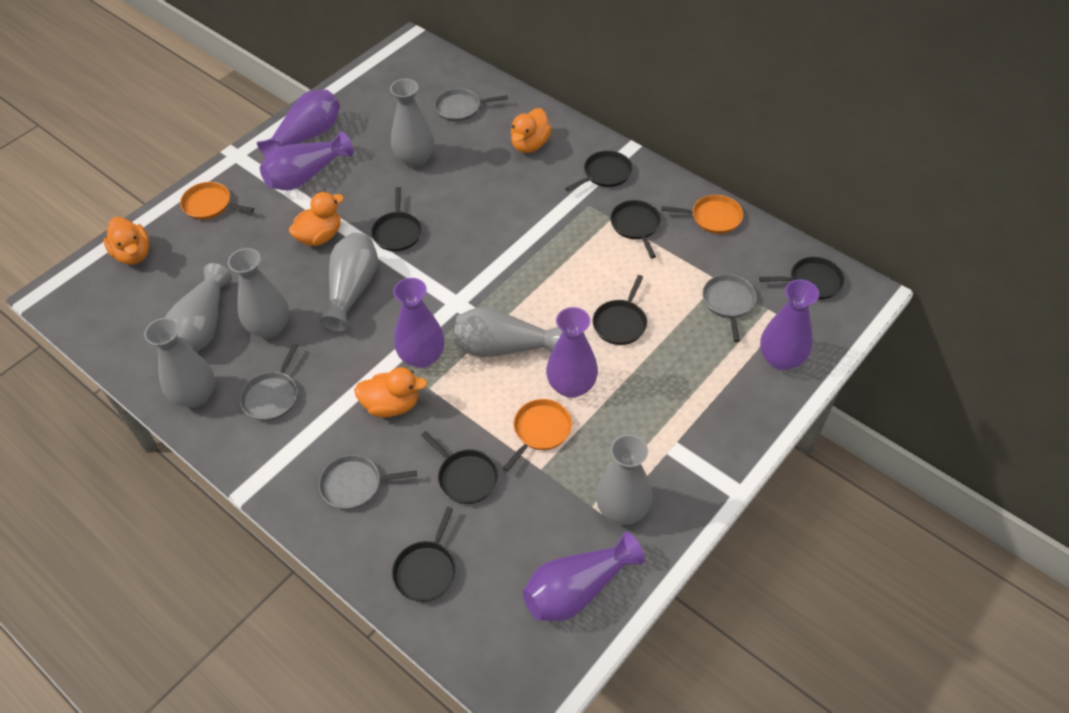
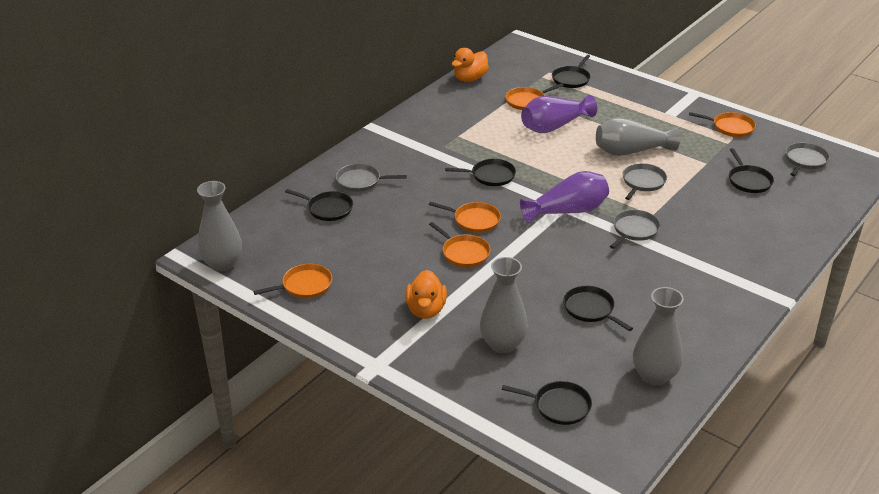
black pan: [371,187,422,251] [392,507,456,602] [421,431,499,504] [565,151,633,192] [593,275,647,345] [610,200,661,259] [759,257,845,299] = 7 -> [285,189,353,221] [445,159,516,186] [502,381,592,425] [552,55,590,88] [563,286,633,331] [729,148,774,193] = 6
grey vase: [144,318,215,408] [165,263,232,352] [228,248,289,338] [319,233,378,332] [390,79,434,168] [454,307,562,357] [596,434,652,525] = 7 -> [197,181,242,272] [480,257,528,353] [596,117,680,156] [633,287,684,385] = 4
orange duck: [103,217,150,265] [289,192,344,246] [354,367,428,418] [511,108,552,153] = 4 -> [405,270,447,319] [452,48,489,82] = 2
orange pan: [180,182,254,220] [503,399,572,472] [662,195,743,234] = 3 -> [253,264,332,298] [429,202,501,233] [429,222,491,267] [505,83,564,110] [689,112,756,137] = 5
purple vase: [257,89,340,157] [260,131,354,191] [393,278,444,368] [523,532,645,621] [546,307,598,398] [760,279,819,371] = 6 -> [520,171,609,223] [521,95,597,133] = 2

